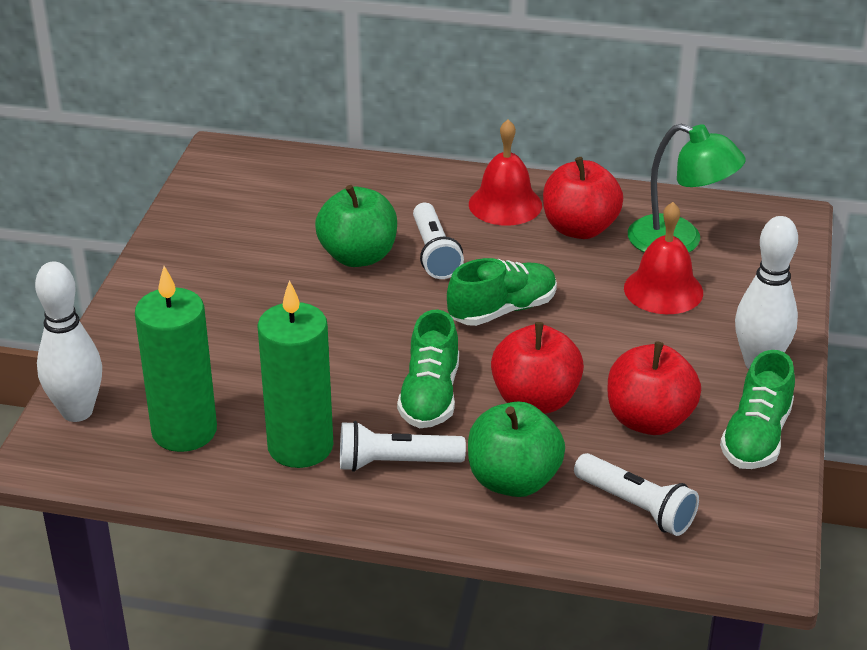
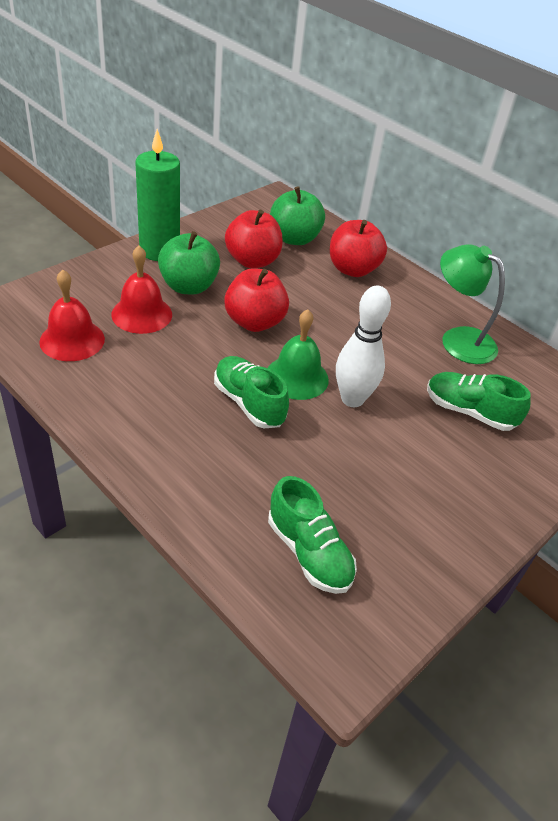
green bell: none = 0 -> [268,309,329,400] = 1
green candle: [135,266,217,452] [257,280,333,468] = 2 -> [135,129,180,261] = 1
white bowling pin: [35,261,102,422] [735,216,798,369] = 2 -> [336,285,391,407] = 1
white flashlight: [340,421,466,472] [413,203,464,279] [574,453,699,536] = 3 -> none = 0

